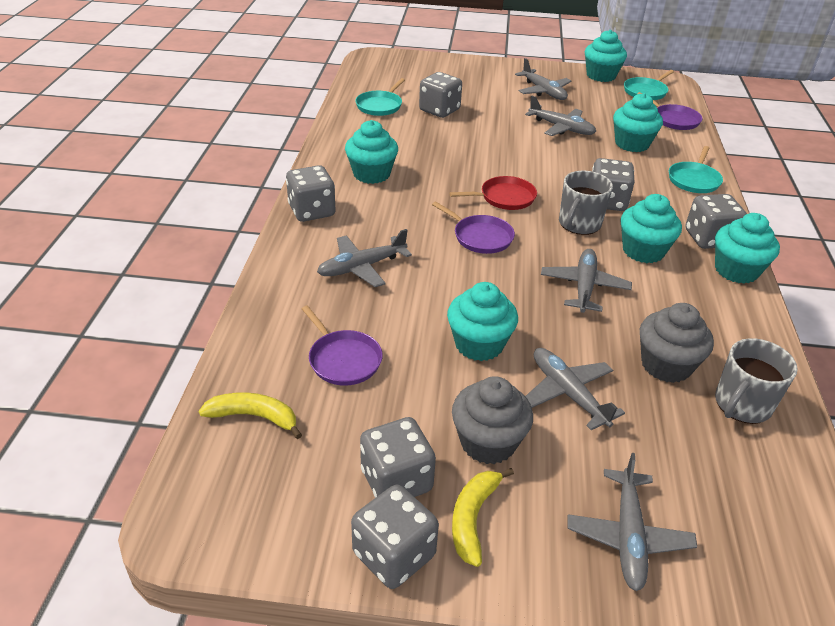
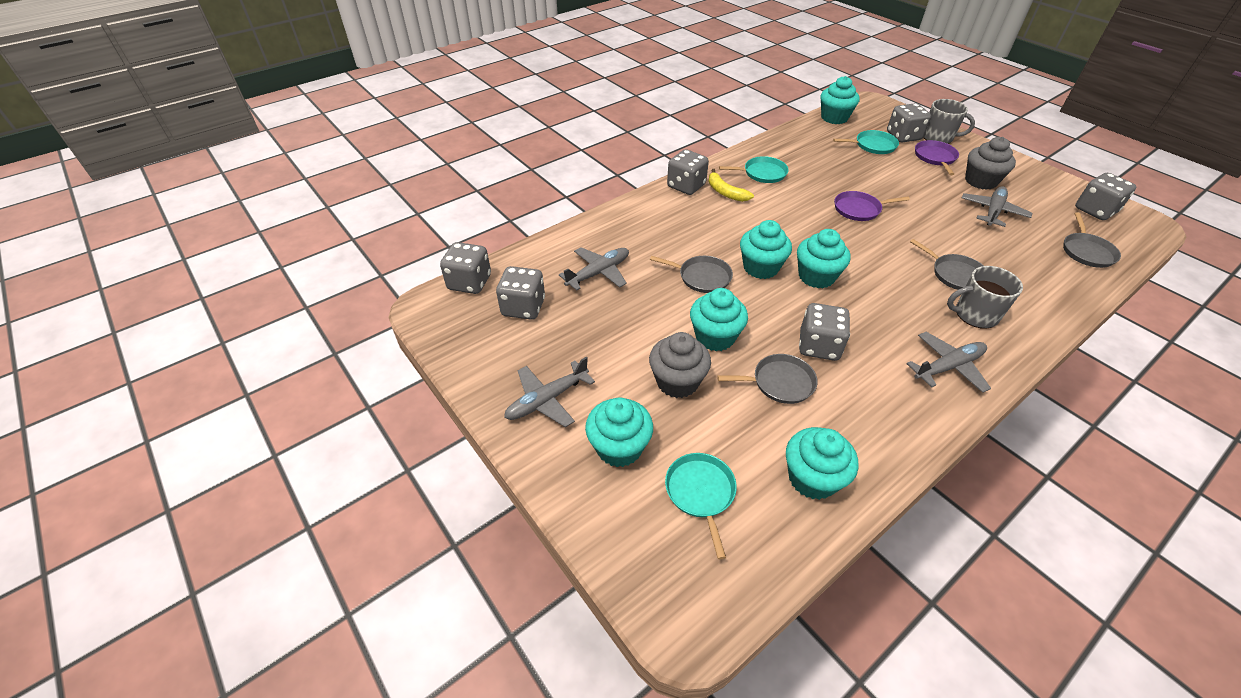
grey pan: none = 0 -> [650,256,733,293] [717,354,818,404] [910,239,984,290] [1063,212,1121,268] = 4
grey plane: [317,229,412,287] [515,58,571,100] [525,95,596,136] [525,348,625,430] [541,249,632,313] [568,453,697,591] = 6 -> [504,357,595,427] [559,247,629,291] [906,332,991,393] [962,186,1032,227] = 4
purple pan: [302,305,383,385] [432,202,515,254] [637,92,703,130] = 3 -> [834,191,910,221] [915,140,959,175] = 2
red pan: [449,176,537,210] = 1 -> none = 0
yellow banana: [199,392,302,439] [452,468,514,567] = 2 -> [708,169,754,202] = 1

